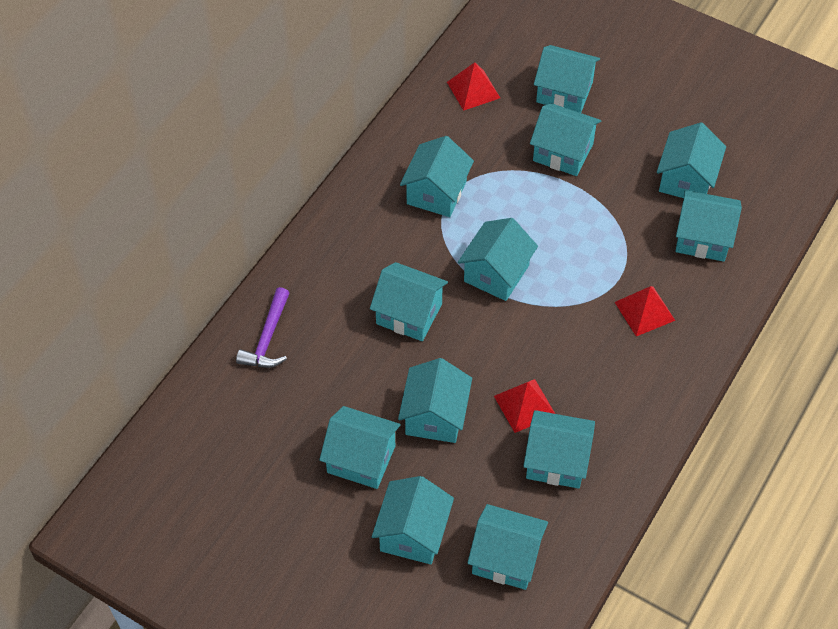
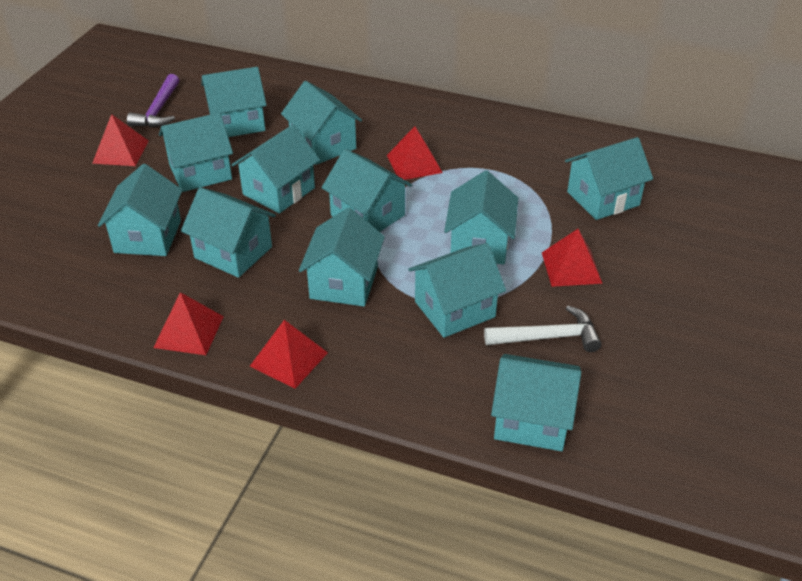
red pyramid: [447,62,500,111] [494,379,555,433] [615,286,676,336] = 3 -> [92,114,149,166] [153,292,224,355] [250,320,328,389] [387,126,443,180] [542,229,603,287] = 5
white hammer: none = 0 -> [484,306,601,352] = 1

